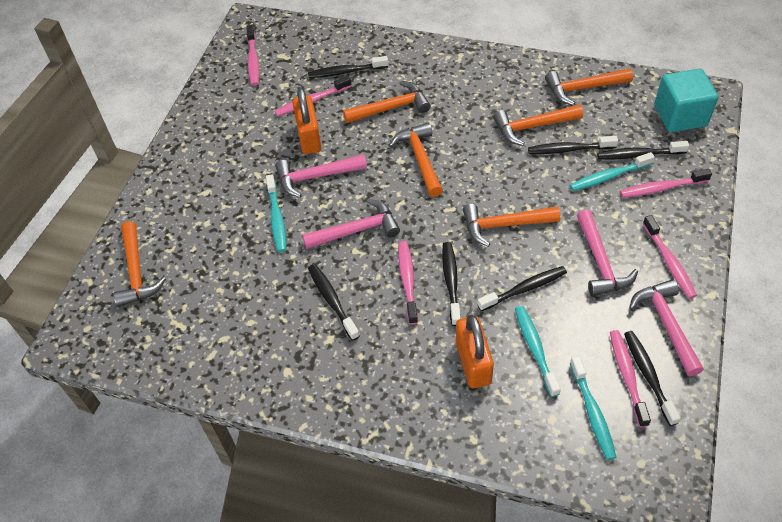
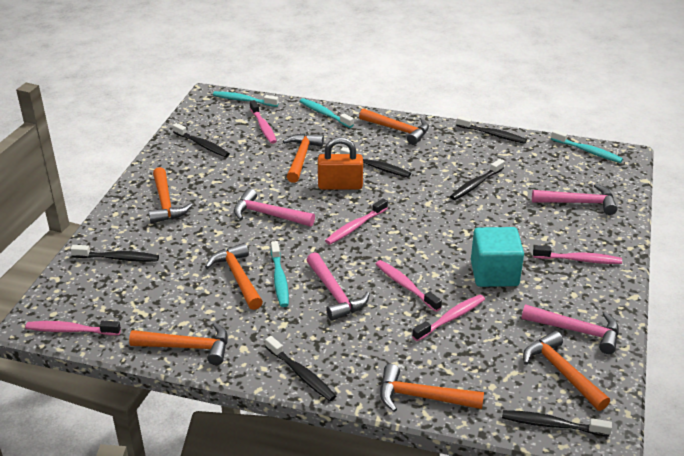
orange hammer: [114,221,166,307] [343,81,431,123] [389,122,443,197] [463,204,561,247] [493,105,583,146] [545,68,633,106] = 6 -> [129,322,228,365] [149,167,192,224] [205,243,263,310] [283,133,324,183] [359,108,429,145] [380,364,484,412] [523,331,610,411] = 7
orange padlock: [292,88,321,154] [456,315,494,388] = 2 -> [318,137,363,189] = 1

